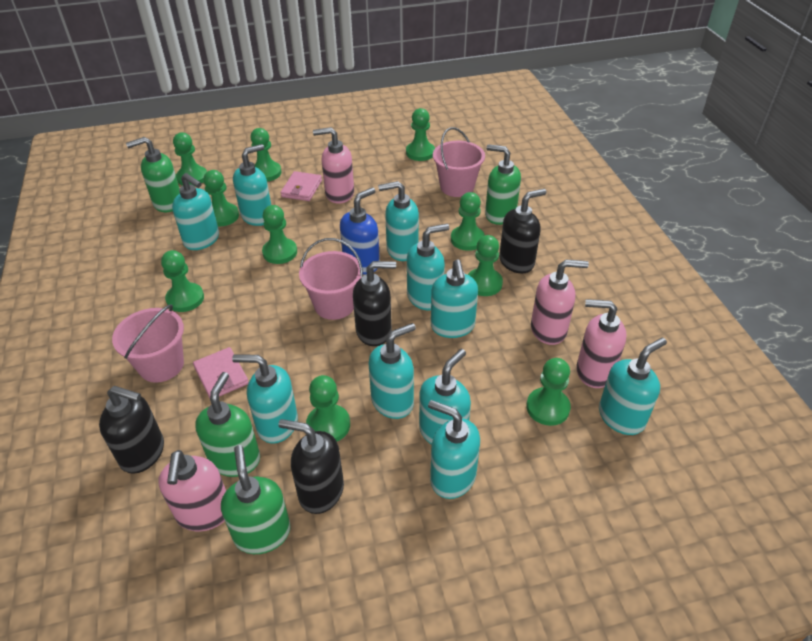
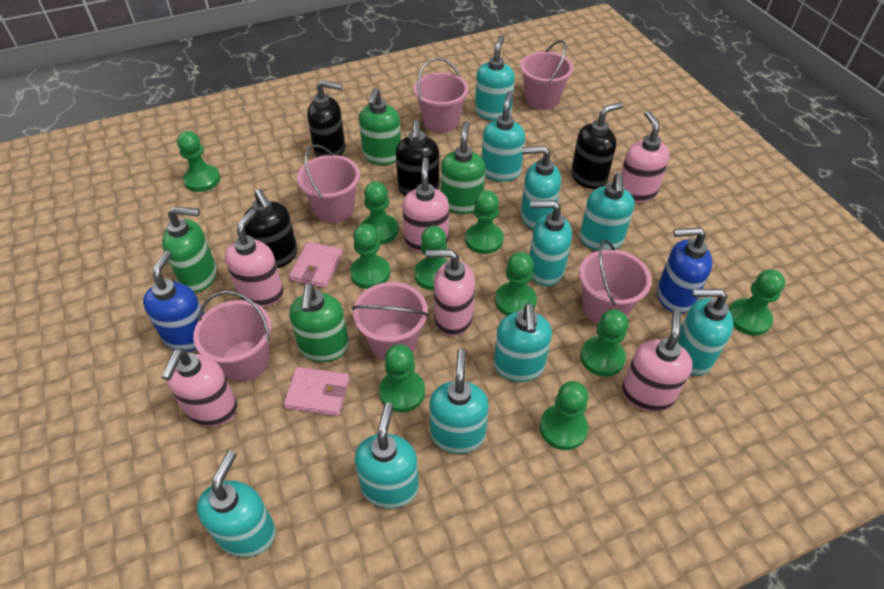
blue soap dispenser: [340,187,380,274] = 1 -> [143,251,204,351] [657,227,712,314] = 2
pink bucket: [112,304,184,383] [299,238,363,320] [433,127,485,197] = 3 -> [193,291,272,382] [297,145,360,223] [352,282,429,361] [414,58,469,133] [520,40,573,110] [579,240,652,324] = 6
pink soap dispenser: [158,450,226,531] [313,127,354,204] [531,260,589,345] [576,299,627,388] = 4 -> [162,348,237,427] [225,209,284,307] [402,157,449,253] [426,249,475,336] [621,111,670,203] [622,309,693,412] = 6

